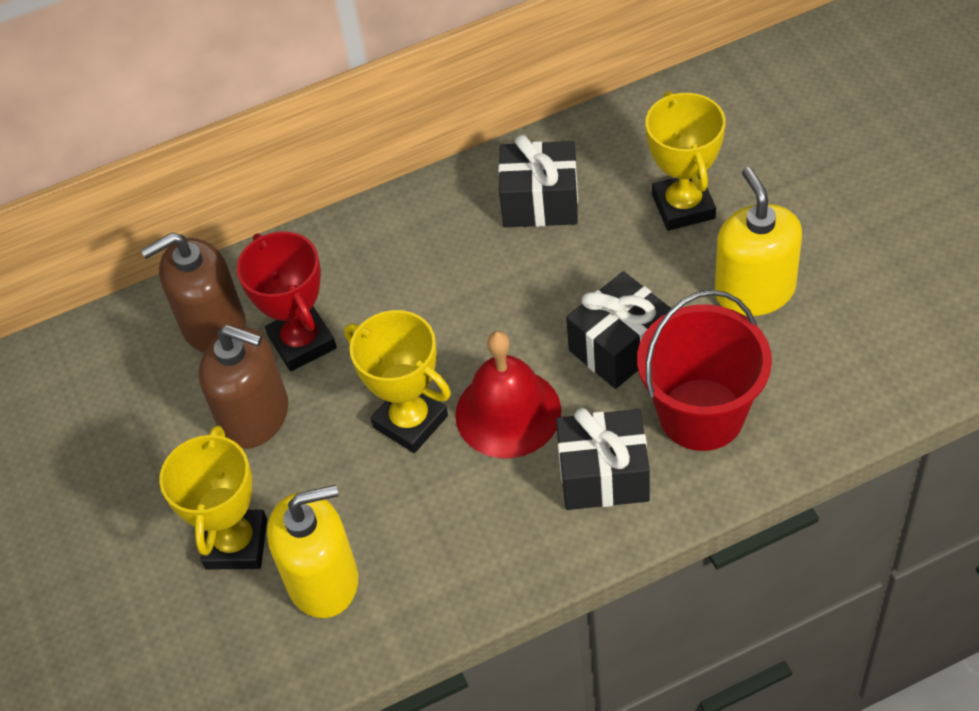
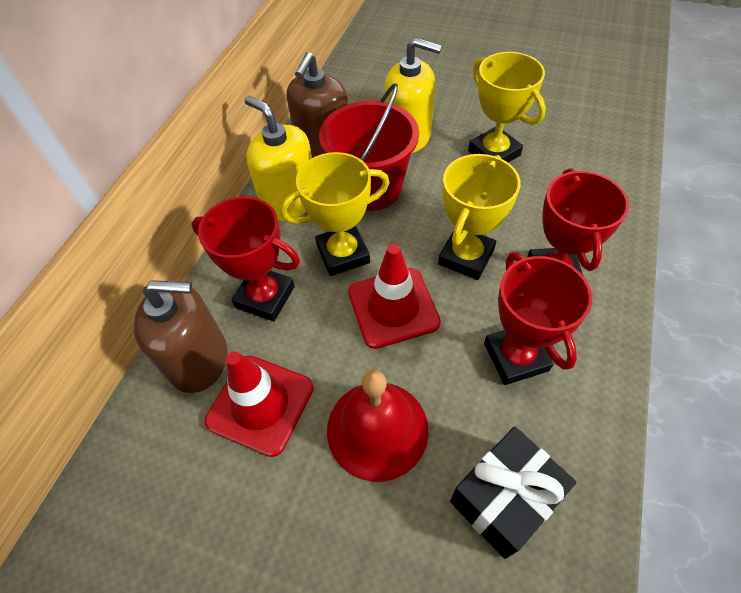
black gift: [498,135,578,227] [556,408,650,510] [566,271,671,389] = 3 -> [450,427,576,559] = 1
red traffic cone: none = 0 -> [205,351,314,457] [348,244,441,349] = 2
red trophy: [236,231,337,371] = 1 -> [191,197,300,321] [484,252,592,385] [527,168,629,275] = 3

